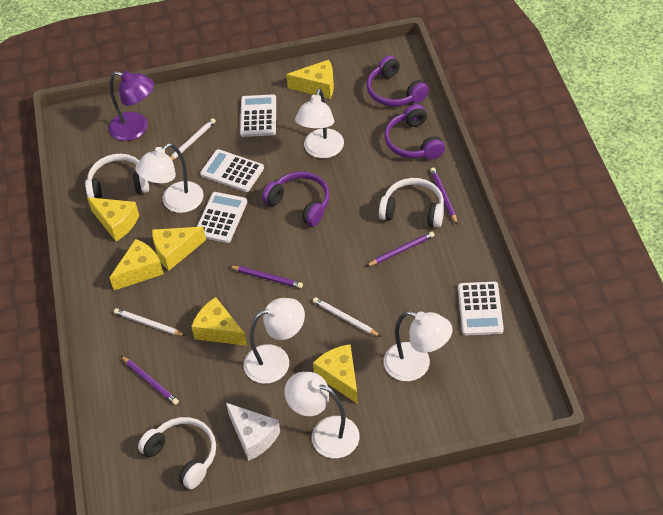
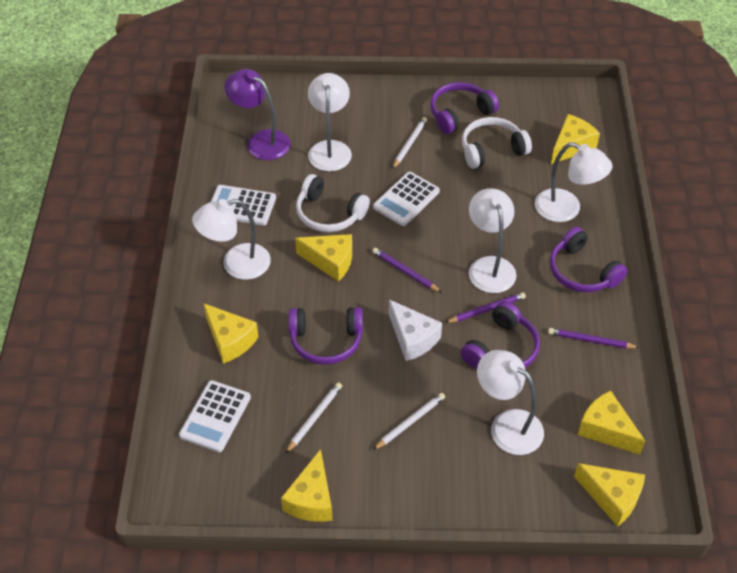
purple headphones: [262,171,330,226] [367,55,429,106] [384,104,445,160] = 3 -> [288,307,363,365] [430,82,499,134] [461,301,540,369] [550,227,628,292] = 4
purple pencil: [121,356,179,405] [229,266,303,288] [367,231,435,266] [430,167,457,224] = 4 -> [372,248,442,293] [445,292,526,323] [548,328,639,349] = 3
white calculator: [197,192,247,243] [200,149,264,192] [240,94,276,137] [458,282,504,335] = 4 -> [179,380,251,452] [211,185,276,226] [373,172,440,226] = 3
white headphones: [85,154,149,199] [138,417,216,489] [379,178,444,228] = 3 -> [296,174,370,232] [462,117,532,169] = 2

